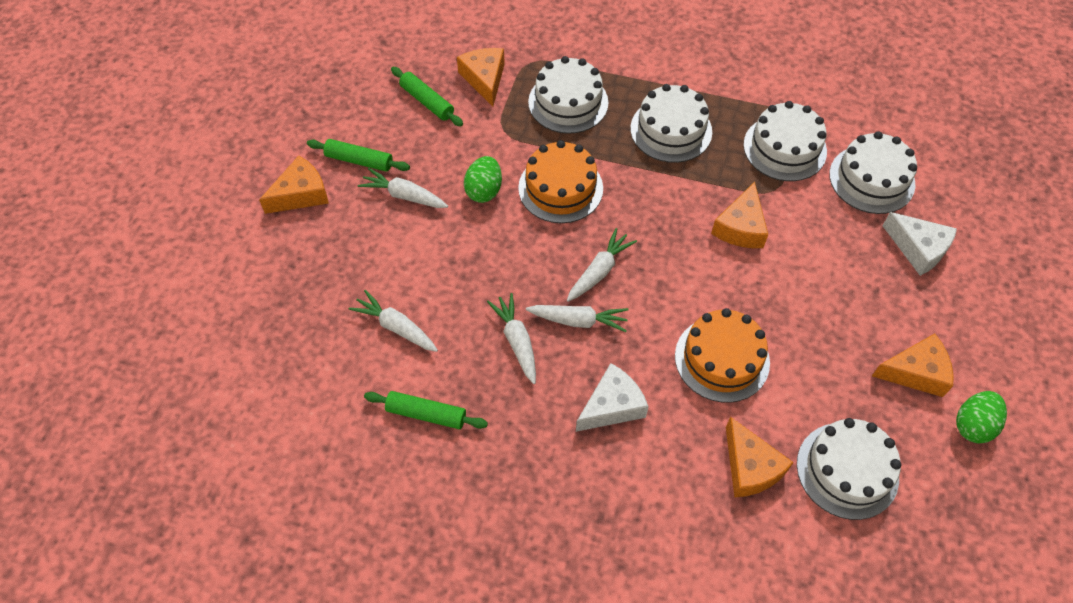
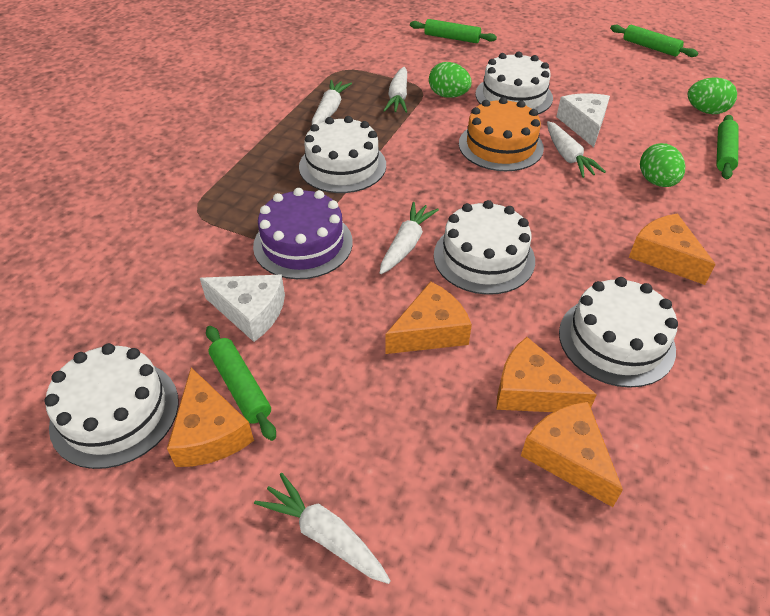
green egg: [464,156,502,203] [956,391,1007,443] = 2 -> [429,62,472,98] [640,143,685,187] [688,78,737,114] = 3
green rolling pin: [307,139,410,172] [364,391,488,429] [391,67,463,126] = 3 -> [206,326,276,441] [410,19,497,43] [610,25,698,57] [716,115,738,179] = 4
orange cake: [518,140,603,223] [675,308,770,403] = 2 -> [459,97,544,171] = 1
purple cake: none = 0 -> [253,188,353,279] = 1

